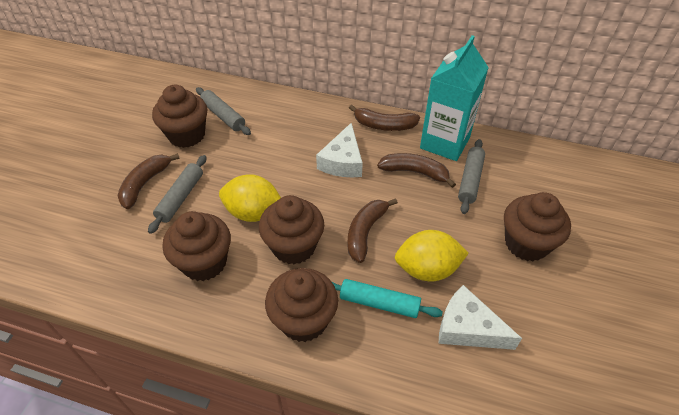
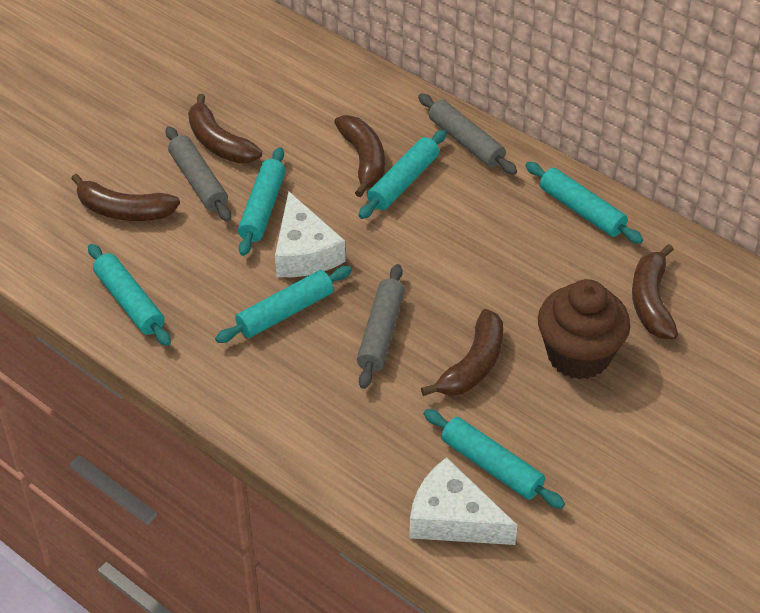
brown banana: [117,153,180,209] [347,198,398,263] [349,105,420,131] [377,153,456,188] = 4 -> [71,174,180,221] [188,94,262,163] [334,115,385,197] [421,309,503,396] [632,244,678,339] = 5
brown cupcake: [152,85,208,148] [163,211,231,281] [259,195,324,265] [265,268,338,342] [504,192,571,261] = 5 -> [538,279,630,380] = 1
turquoise carton: [420,35,489,161] = 1 -> none = 0
turquoise rolling pin: [331,279,443,318] = 1 -> [88,244,171,346] [215,266,352,343] [238,147,286,256] [359,130,447,219] [424,409,565,509] [525,162,643,244] = 6
yellow lemon: [219,174,281,222] [395,230,469,281] = 2 -> none = 0

